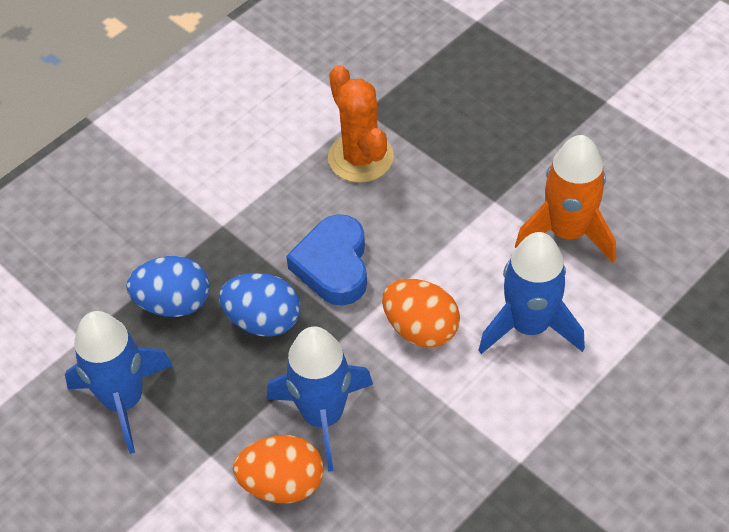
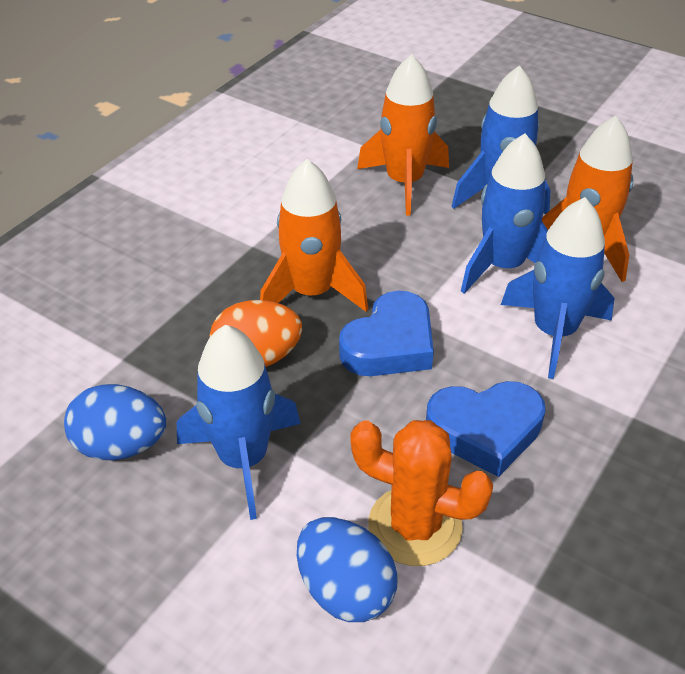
blue heart: [286,214,367,306] = 1 -> [339,290,434,376] [426,381,546,477] = 2
blue rocket: [65,311,173,454] [267,327,373,472] [478,232,585,354] = 3 -> [177,325,301,520] [451,65,550,214] [461,133,548,294] [501,197,615,379] = 4
orange egg: [233,435,324,503] [382,279,460,348] = 2 -> [210,300,302,367] = 1
orange rocket: [515,135,616,263] = 1 -> [260,159,368,312] [357,54,449,216] [542,116,633,282] = 3

